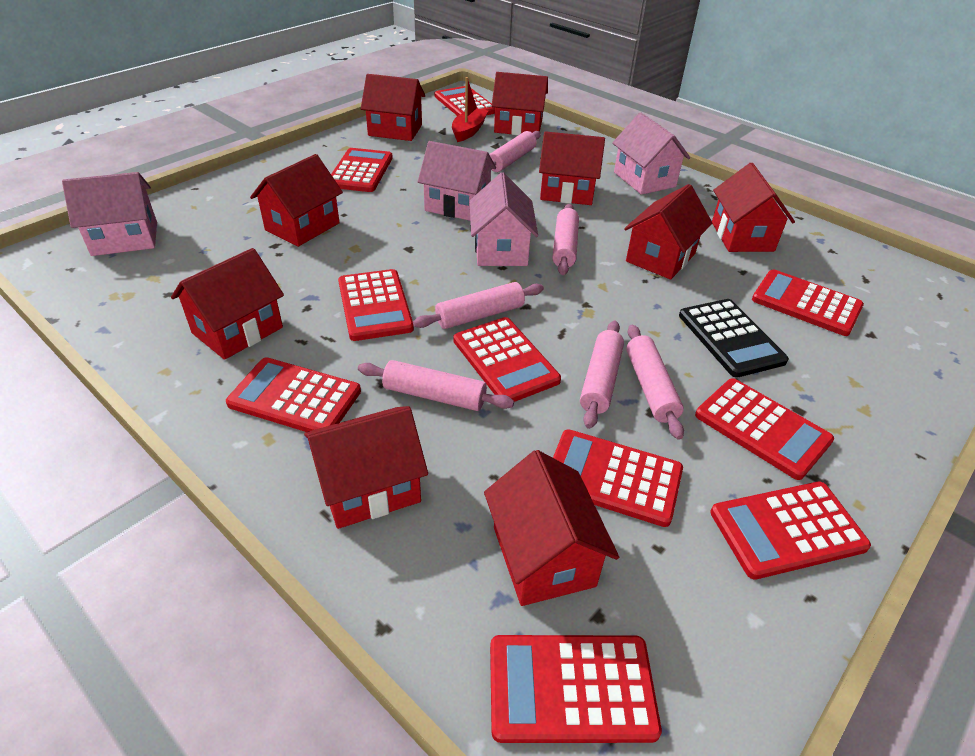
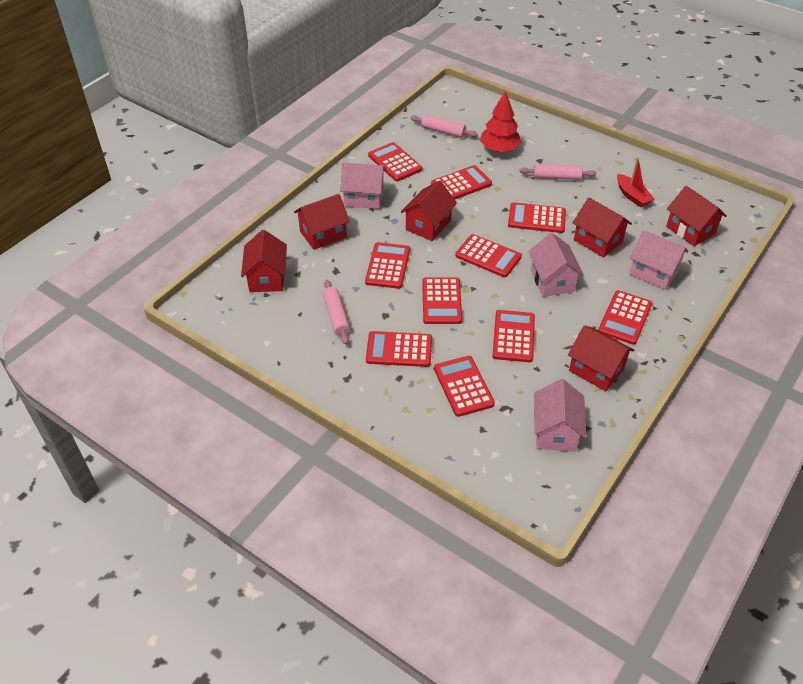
black calculator: [679,299,789,378] = 1 -> none = 0
pink rolling pin: [358,360,514,411] [413,282,544,329] [489,131,541,172] [552,204,579,275] [580,321,624,429] [626,325,684,440] = 6 -> [323,280,350,345] [410,114,478,138] [520,164,596,180] = 3
red house: [171,248,284,360] [250,154,343,247] [304,406,428,529] [361,74,425,141] [484,450,619,606] [492,72,548,135] [539,131,605,205] [624,184,712,279] [712,163,795,252] = 9 -> [241,230,287,292] [294,194,350,250] [401,180,457,241] [568,325,634,391] [573,198,632,258] [666,186,727,246] = 6
red tree: none = 0 -> [480,91,521,152] = 1

